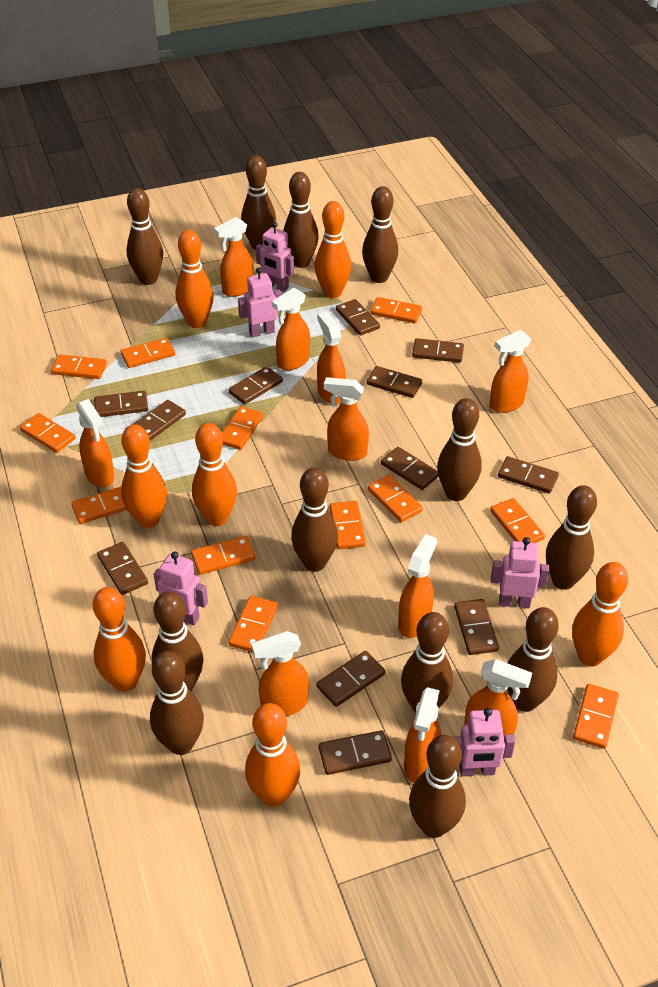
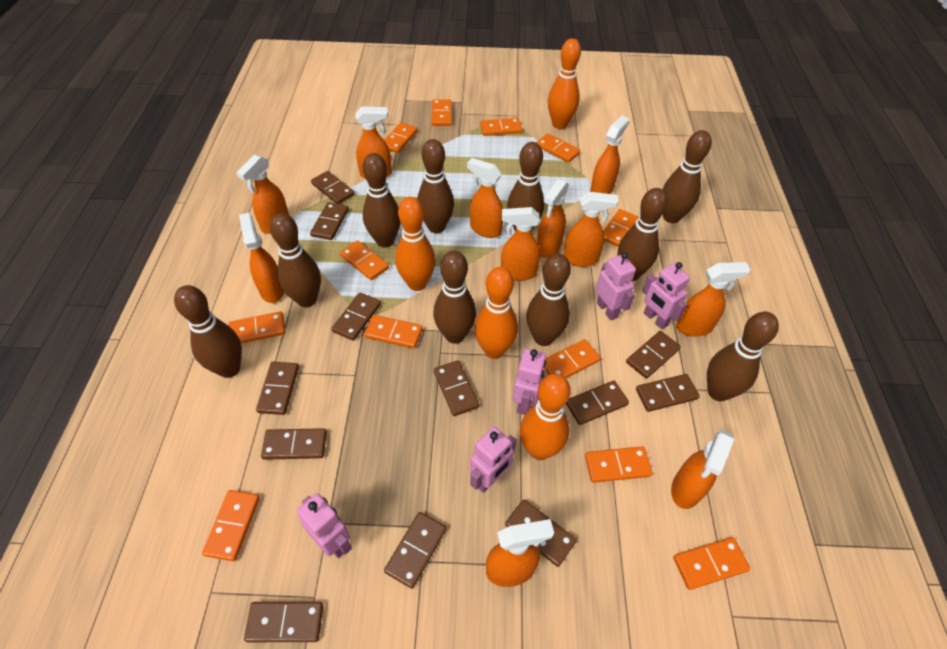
brown bowling pin: [126,188,163,285] [150,651,204,755] [152,591,203,691] [241,155,276,250] [283,172,319,268] [291,468,338,572] [362,186,398,283] [401,612,453,713] [409,735,466,838] [437,398,482,501] [507,607,559,712] [546,485,597,590] = 12 -> [174,285,242,378] [270,213,321,307] [363,153,401,248] [417,139,454,233] [433,251,476,344] [507,142,544,231] [526,253,571,346] [618,188,668,281] [662,130,712,223] [707,312,779,401] = 10
orange bowling pin: [93,587,146,692] [121,424,167,528] [176,230,214,328] [192,423,237,526] [245,703,300,807] [315,201,351,298] [572,562,628,666] = 7 -> [395,197,436,291] [474,267,518,359] [520,373,571,460] [548,38,581,129] = 4
orange spray bottle: [76,399,114,487] [214,217,254,297] [251,631,309,716] [272,288,310,370] [317,311,346,404] [324,377,369,461] [398,534,437,638] [404,687,441,783] [464,659,532,737] [490,330,531,413] = 10 -> [236,155,289,234] [239,213,284,303] [355,106,392,179] [467,158,503,238] [486,519,554,587] [501,207,540,281] [537,179,569,258] [564,192,619,267] [590,116,630,194] [671,430,734,509] [676,262,750,337] = 11

